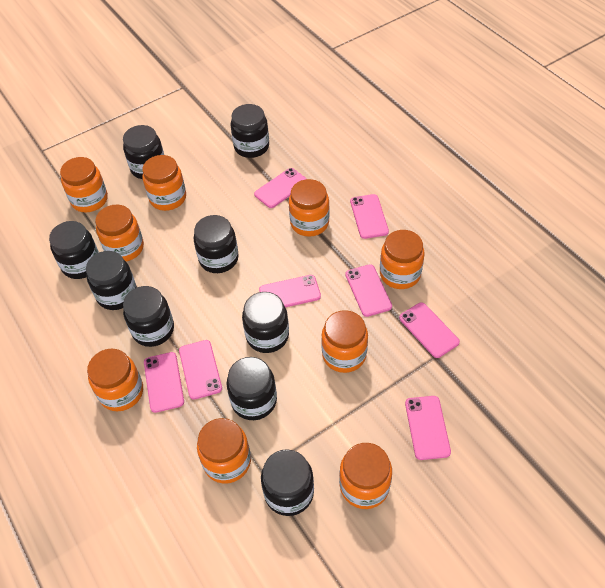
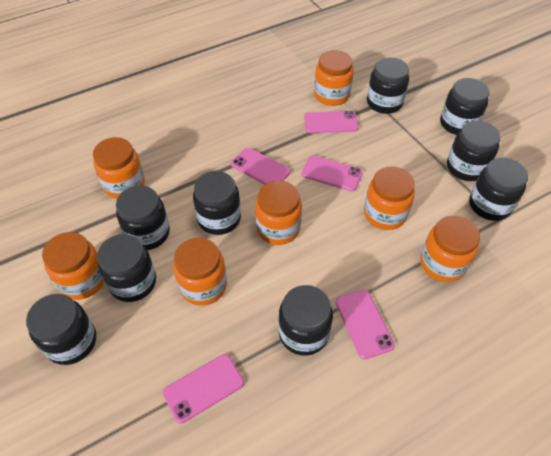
orange jar: [60,157,108,212] [87,349,143,411] [95,205,144,261] [142,155,186,211] [197,418,251,484] [289,179,330,237] [321,310,368,373] [339,443,392,509] [380,230,425,289] = 9 -> [42,232,104,300] [93,137,145,199] [173,238,227,306] [255,180,302,245] [314,50,354,106] [364,166,415,230] [420,216,480,282] = 7
pink phone: [144,352,184,413] [179,340,222,400] [254,168,307,208] [259,275,321,308] [345,264,392,317] [350,194,389,239] [399,302,460,358] [405,396,451,460] = 8 -> [163,354,244,424] [231,148,290,184] [302,155,363,191] [304,111,359,133] [336,290,395,359] = 5

